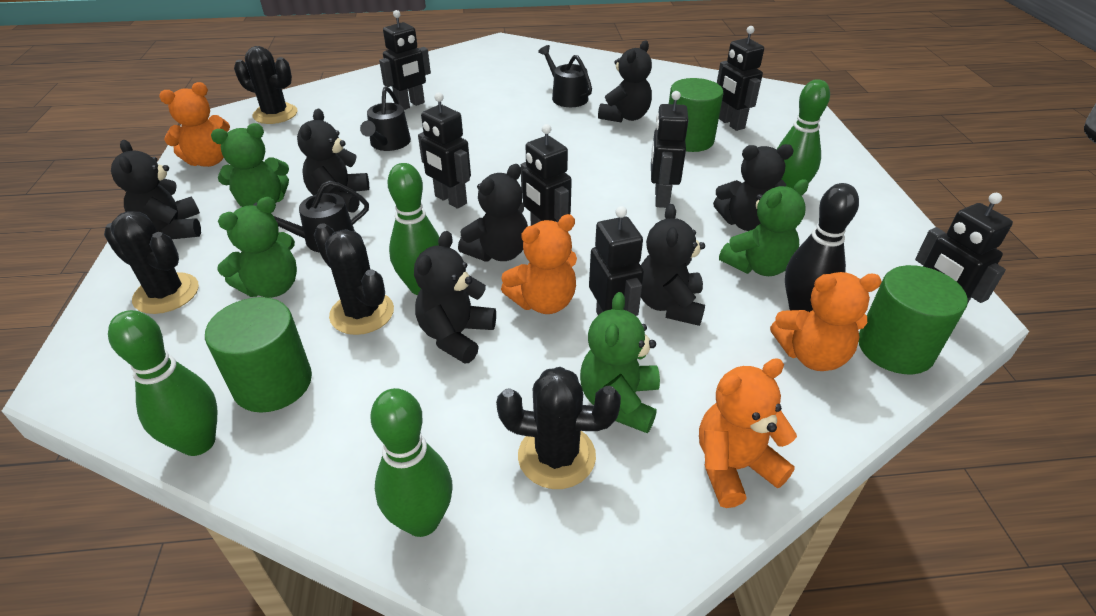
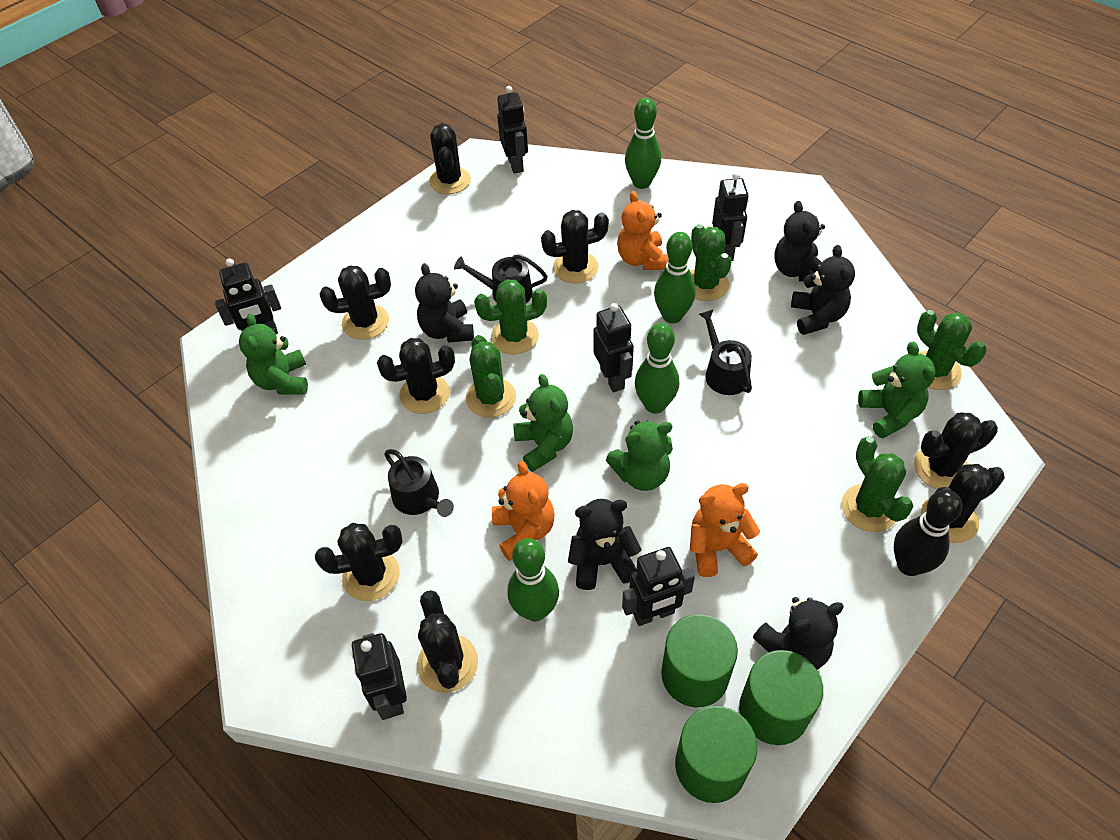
black cactus: [104,211,199,314] [234,46,297,124] [314,223,394,335] [496,367,621,489] = 4 -> [315,523,403,601] [320,265,391,340] [377,338,455,414] [417,590,478,693] [429,123,471,194] [541,210,609,284] [914,412,998,489] [921,464,1005,543] = 8
black robot: [379,10,431,110] [418,92,471,209] [521,124,572,226] [589,206,644,316] [651,91,688,208] [717,26,764,131] [915,193,1013,304] = 7 -> [215,258,281,334] [352,633,407,720] [497,86,528,174] [594,303,634,392] [622,547,695,626] [712,172,749,261] = 6
black teddy bear: [111,140,201,239] [297,109,369,213] [414,231,496,364] [458,164,528,262] [598,40,652,122] [641,204,705,326] [713,144,794,231] = 7 -> [415,263,474,343] [568,499,642,590] [753,597,844,670] [774,201,825,282] [791,245,855,335] = 5
green cactus: none = 0 -> [466,335,516,418] [474,279,547,354] [690,224,731,301] [841,436,913,532] [917,310,987,390] = 5
orange teddy bear: [159,82,230,167] [501,214,577,314] [699,358,797,508] [770,272,882,371] = 4 -> [492,461,555,561] [617,191,668,270] [690,483,760,577] = 3

